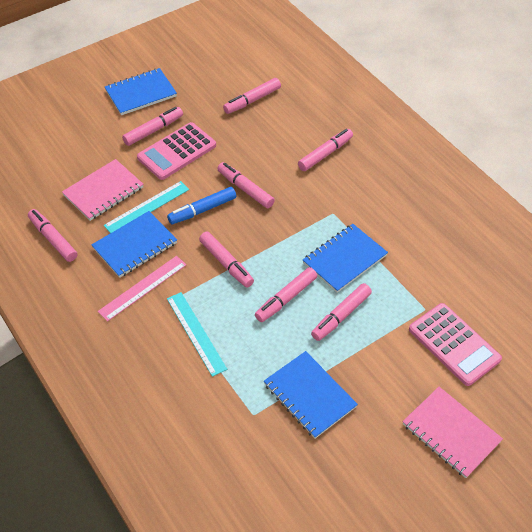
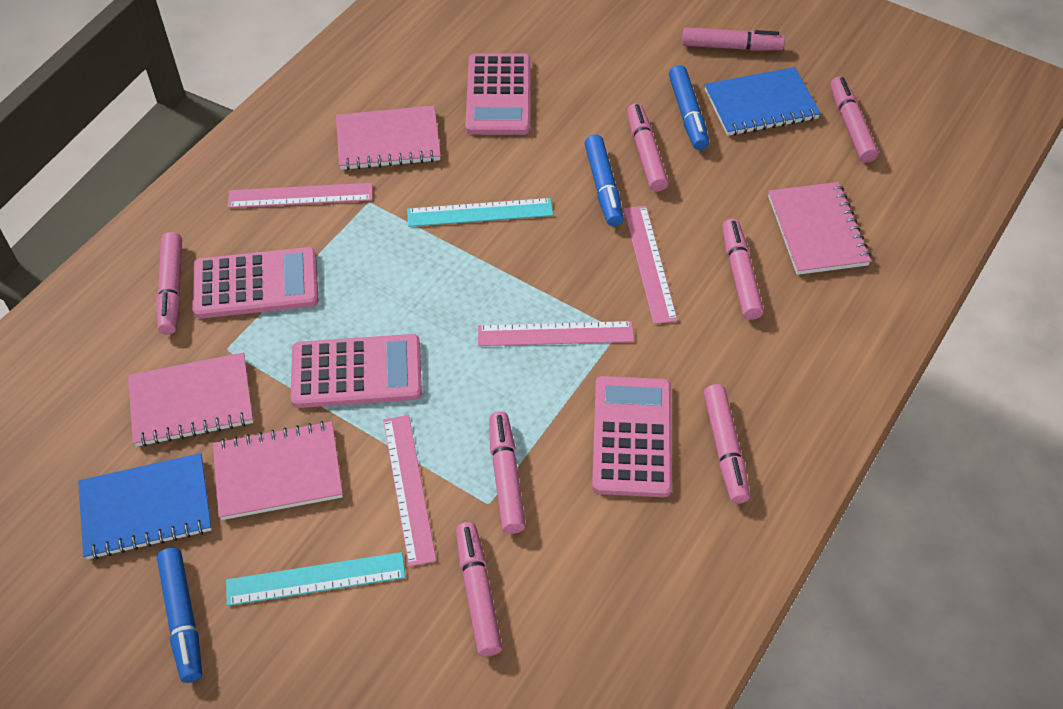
blue marker: [167,187,236,224] = 1 -> [157,548,202,683] [585,135,623,226] [669,65,709,150] = 3
blue notebook: [92,211,177,278] [105,68,177,115] [264,351,358,439] [303,224,388,293] = 4 -> [78,453,212,560] [705,67,821,136] = 2
pink calculator: [137,122,216,180] [409,303,502,386] = 2 -> [193,247,319,319] [291,334,422,408] [465,53,531,135] [592,376,672,497] = 4
pink notebook: [62,159,144,221] [403,387,503,478] = 2 -> [128,353,253,447] [213,421,343,520] [336,106,441,170] [768,182,871,275] = 4
pink ruler: [98,256,186,322] = 1 -> [228,183,372,208] [383,415,436,567] [478,321,634,346] [624,206,678,324] = 4

